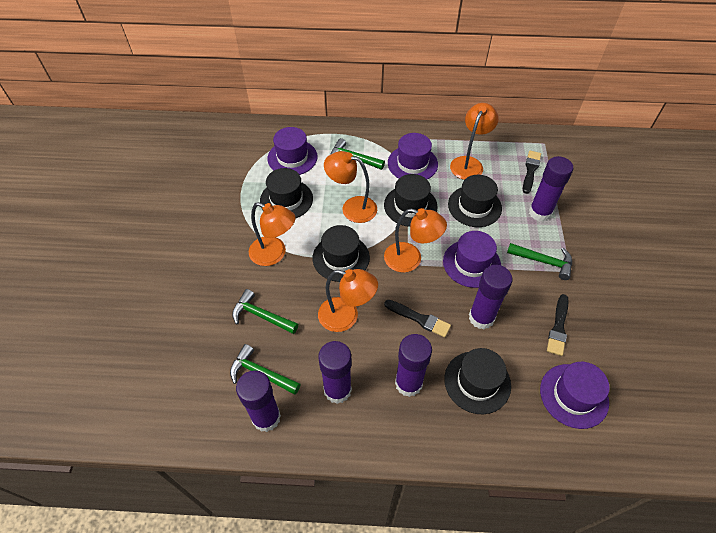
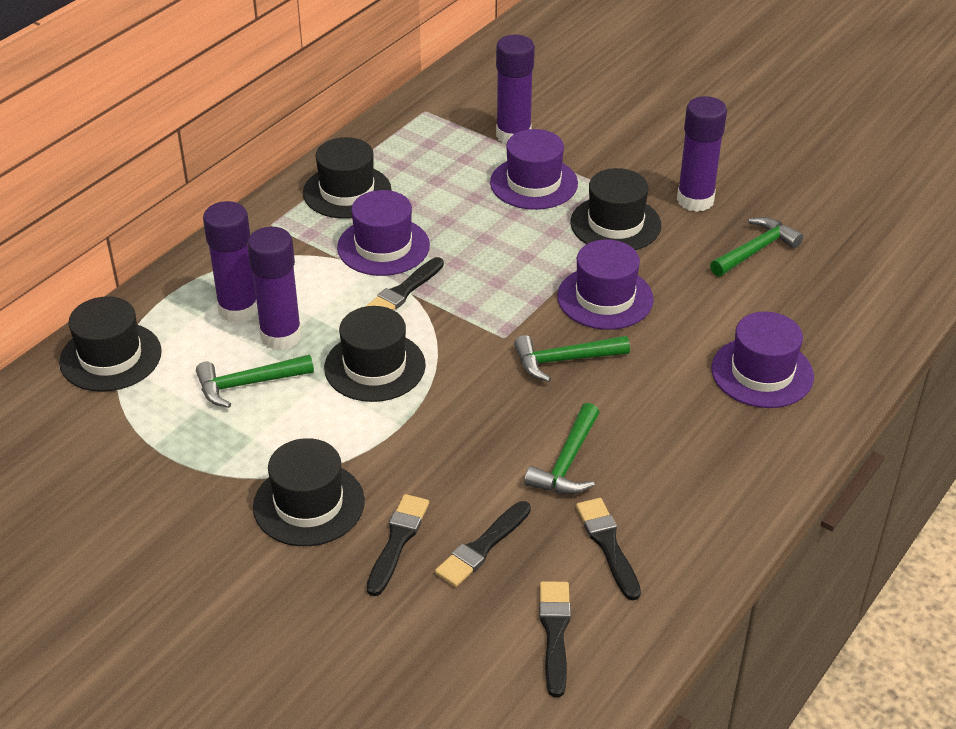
black brush: [384,300,451,337] [523,151,541,194] [547,294,569,356] = 3 -> [365,257,444,310] [367,494,429,596] [435,501,531,587] [539,581,571,697] [576,498,641,600] = 5
orange lamp: [249,202,295,266] [318,269,378,332] [324,151,377,223] [384,208,447,273] [450,103,499,180] = 5 -> none = 0
purple glue stick: [236,370,281,432] [318,341,352,404] [395,334,432,397] [469,265,513,329] [529,156,573,222] = 5 -> [203,201,258,323] [247,227,302,350] [496,35,535,144] [677,96,727,212] = 4

